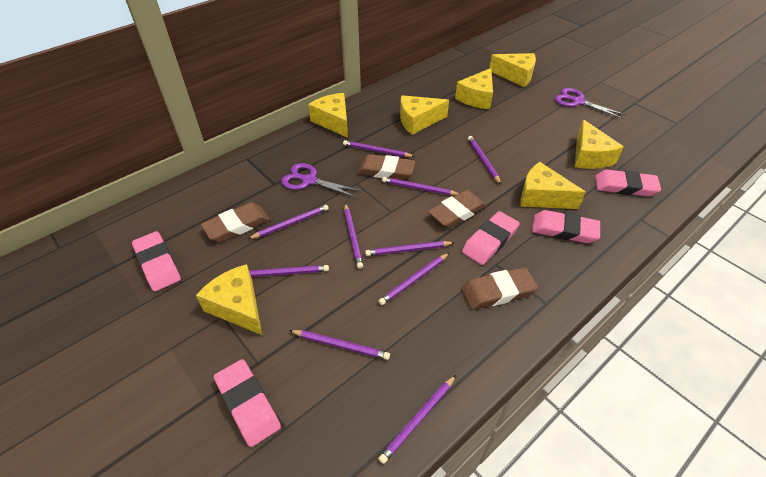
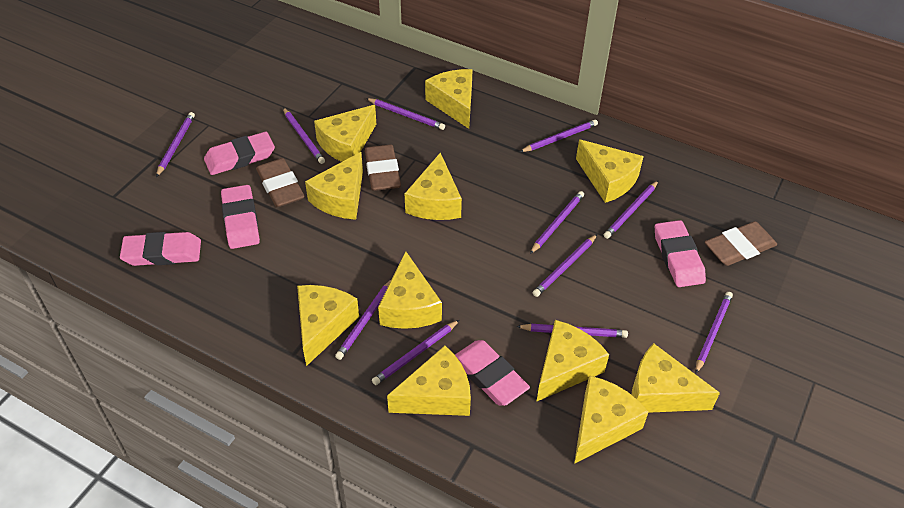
brown eraser: [201,202,270,242] [357,154,415,180] [428,190,487,228] [461,267,538,310] = 4 -> [256,158,305,207] [365,145,401,191] [705,221,777,266] = 3
purple pencil: [248,205,329,239] [249,265,329,277] [289,330,390,360] [343,140,415,157] [344,203,363,269] [365,241,455,256] [378,375,456,464] [379,253,449,305] [382,177,459,195] [468,136,501,184] = 10 -> [156,112,195,177] [283,108,325,164] [335,279,392,360] [366,98,445,130] [372,320,459,385] [516,324,628,338] [520,120,598,152] [530,191,584,254] [533,234,597,297] [604,181,658,239] [695,292,733,374] = 11
purple scissors: [281,163,362,198] [555,88,626,119] = 2 -> none = 0
yellow cheese: [196,264,262,335] [308,93,348,138] [400,95,449,135] [455,68,493,109] [489,53,536,87] [520,162,586,209] [575,120,624,169] = 7 -> [297,285,359,366] [305,152,363,220] [314,105,376,162] [378,252,442,329] [387,346,471,416] [405,152,462,220] [425,69,473,129] [536,320,609,402] [574,375,649,464] [576,140,644,203] [632,343,720,413] = 11

